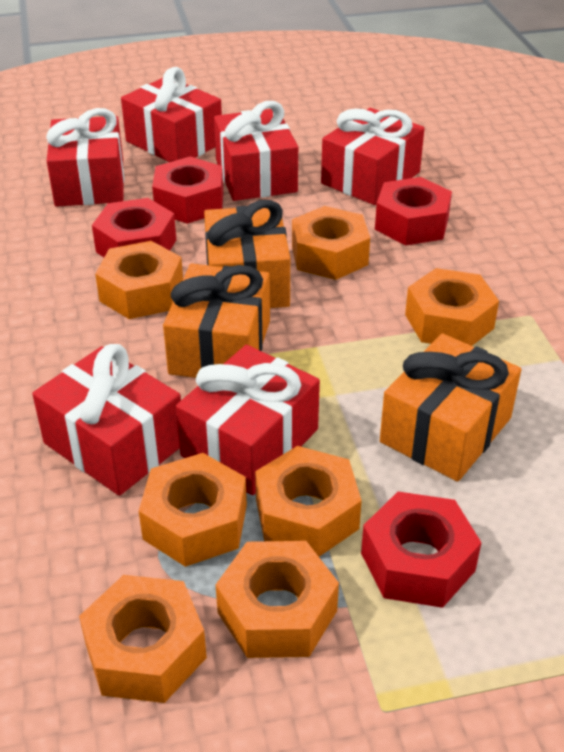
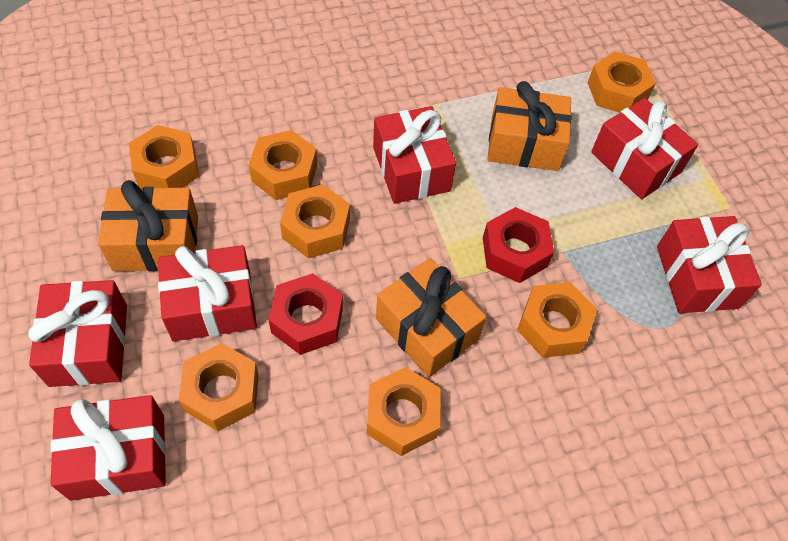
red nut: [92,198,176,257] [152,157,223,224] [361,492,482,608] [375,177,452,246] = 4 -> [268,273,343,355] [483,207,554,283] = 2

